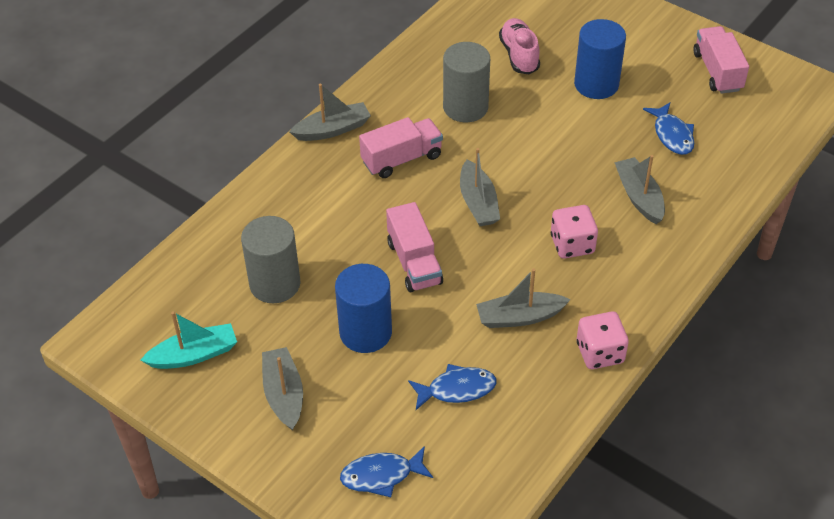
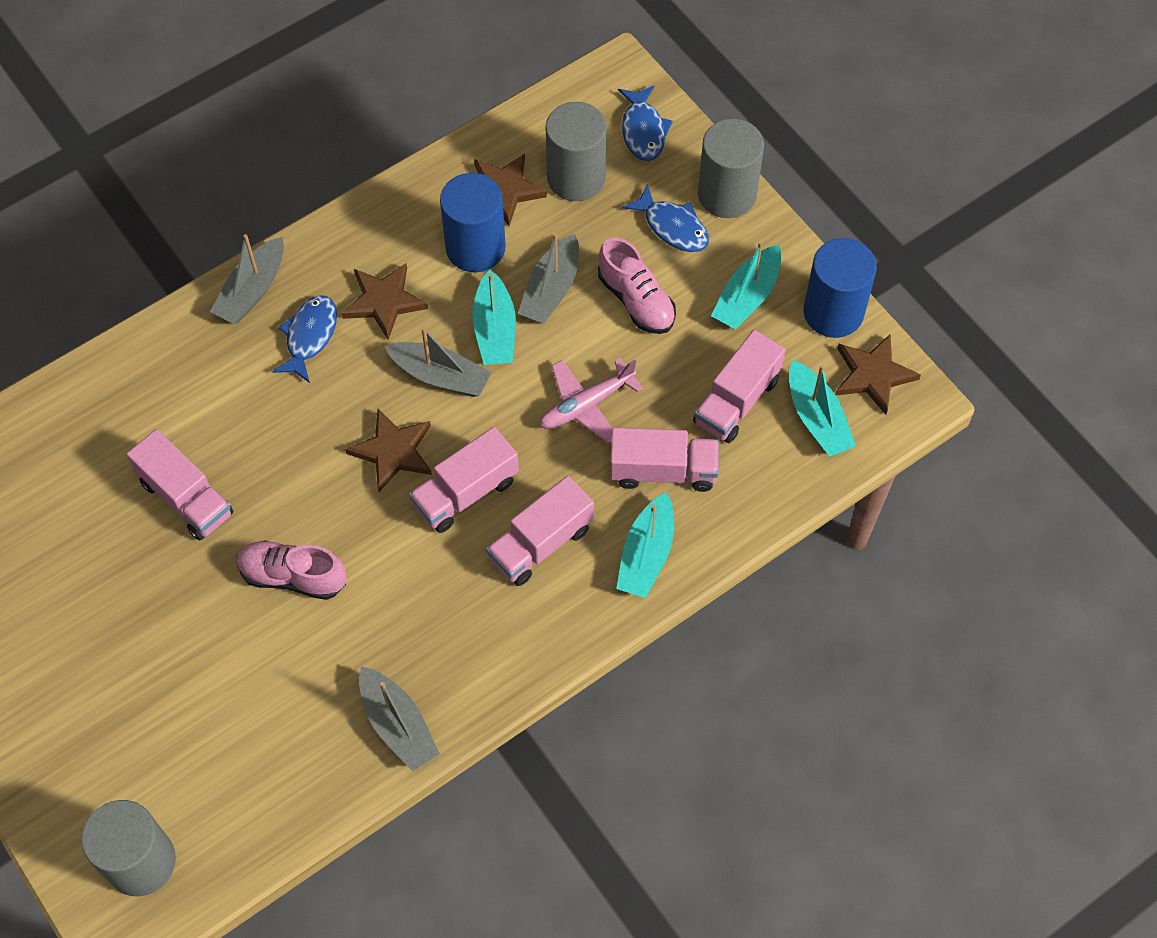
brown star: none = 0 -> [341,263,428,340] [345,409,432,492] [474,153,547,226] [835,334,921,415] = 4
grey boat: [262,347,303,430] [289,84,371,141] [460,148,500,226] [476,269,571,328] [614,155,665,224] = 5 -> [210,234,284,324] [359,667,440,772] [384,327,492,397] [518,233,579,324] = 4
grey cylinder: [241,216,300,303] [443,42,490,122] = 2 -> [81,800,176,897] [546,102,607,201] [698,118,764,218] = 3
pink dice: [551,205,598,259] [577,312,629,369] = 2 -> none = 0
pink plane: none = 0 -> [540,358,643,443] = 1
pink shoe: [499,18,540,74] = 1 -> [236,540,346,600] [598,237,676,334] = 2
pink truck: [359,117,443,178] [386,202,443,292] [693,26,749,94] = 3 -> [127,429,233,541] [409,427,519,533] [486,476,594,586] [610,427,719,492] [693,330,786,443] = 5
turquoise boat: [140,311,237,369] = 1 -> [472,269,516,365] [616,492,674,598] [711,241,782,329] [789,360,856,457] = 4

